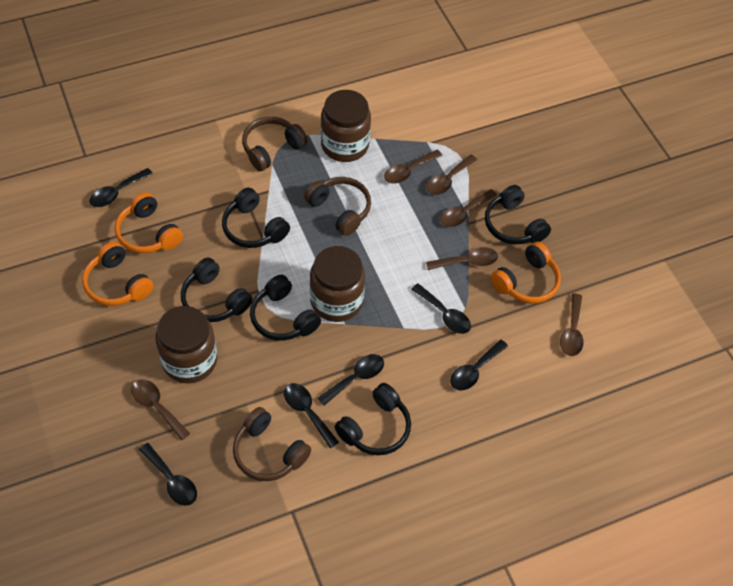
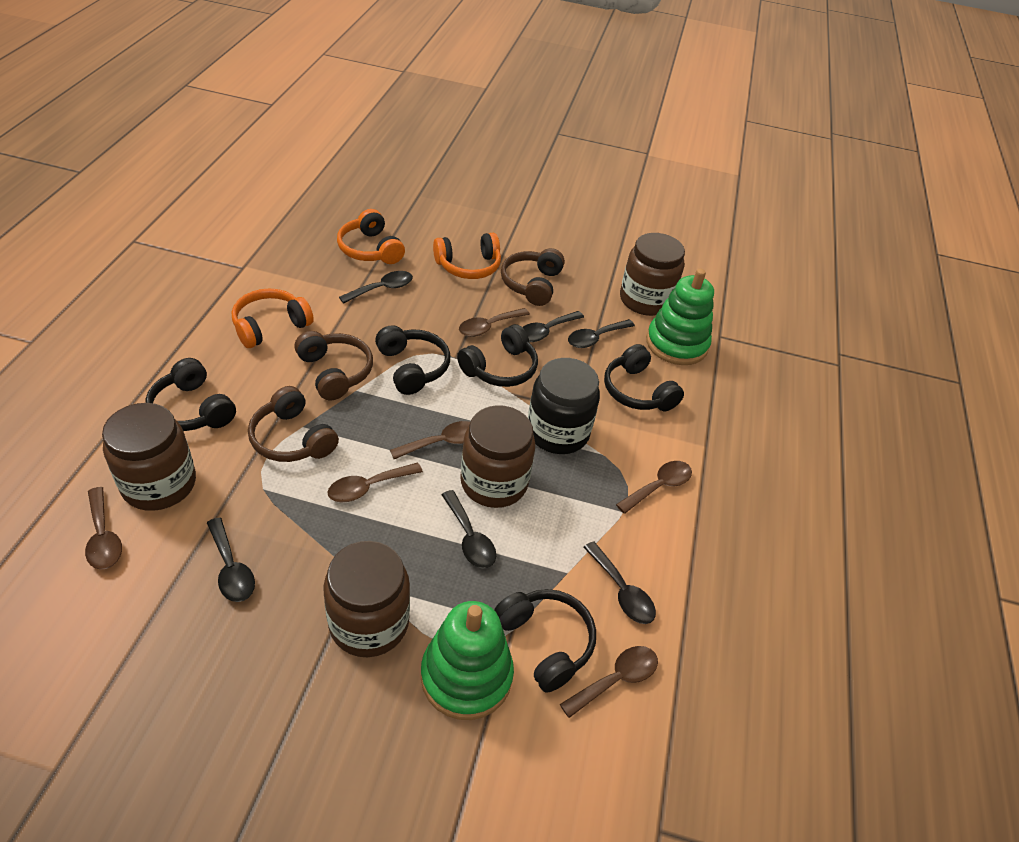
black jar: none = 0 -> [528,358,600,454] = 1
brown jar: [155,306,217,384] [310,246,365,322] [321,90,371,162] = 3 -> [102,403,196,511] [323,541,410,657] [460,405,535,508] [620,233,685,316] = 4
green stacking toy: none = 0 -> [421,601,514,720] [646,269,714,365] = 2

